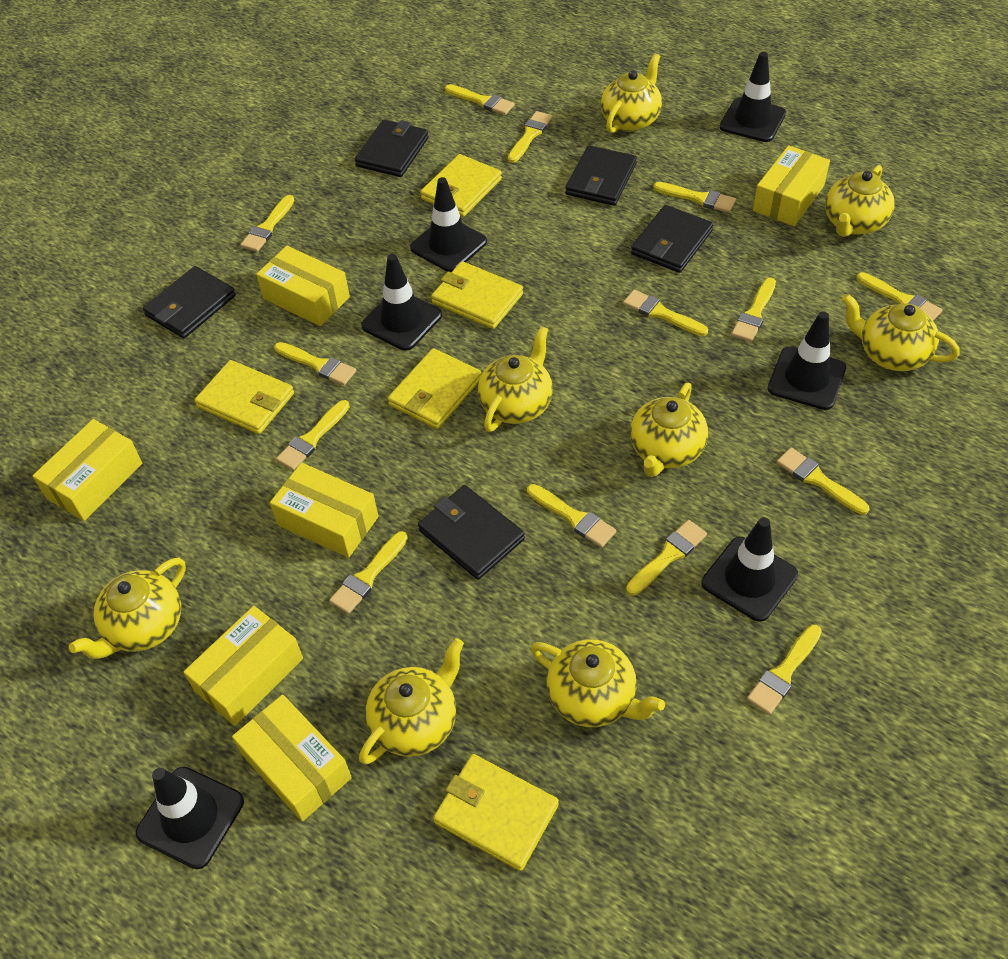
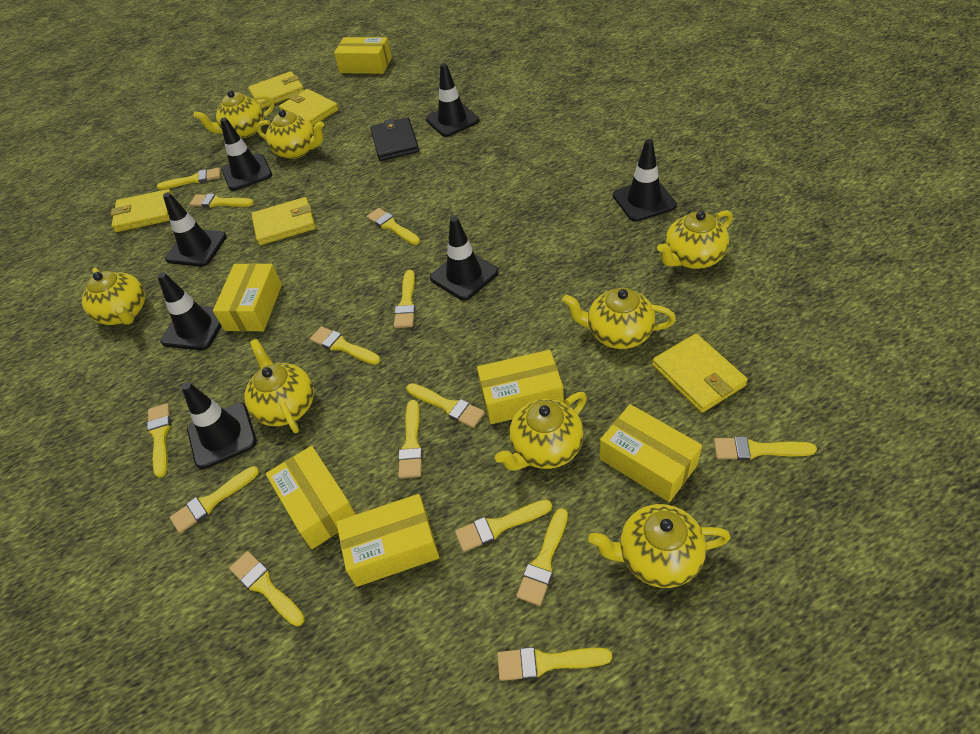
black traffic cone: [136,767,244,869] [361,254,442,351] [410,177,487,272] [702,517,798,622] [720,52,786,142] [768,311,846,410] = 6 -> [157,272,222,350] [163,192,227,267] [181,382,257,469] [220,117,272,191] [426,63,480,137] [430,216,499,301] [613,139,677,222] = 7
black wallet: [143,266,236,338] [355,120,429,177] [418,485,525,580] [565,145,637,206] [631,205,713,273] = 5 -> [370,117,419,161] = 1

